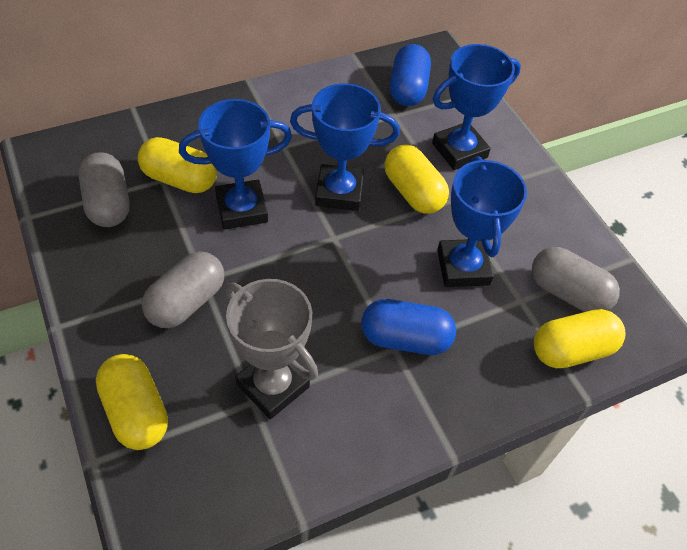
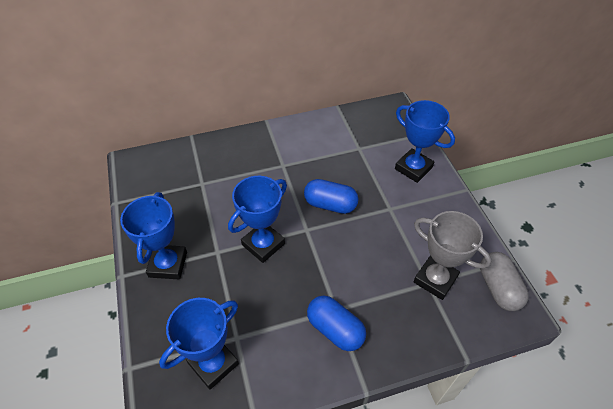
grey capsule: [78,152,130,227] [142,251,224,328] [532,247,620,312] = 3 -> [480,252,529,311] = 1
yellow capsule: [96,354,168,450] [138,137,217,193] [384,145,449,214] [534,309,626,368] = 4 -> none = 0

